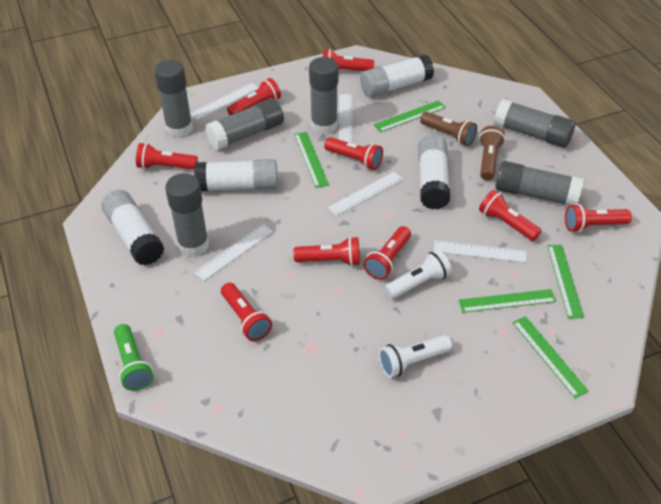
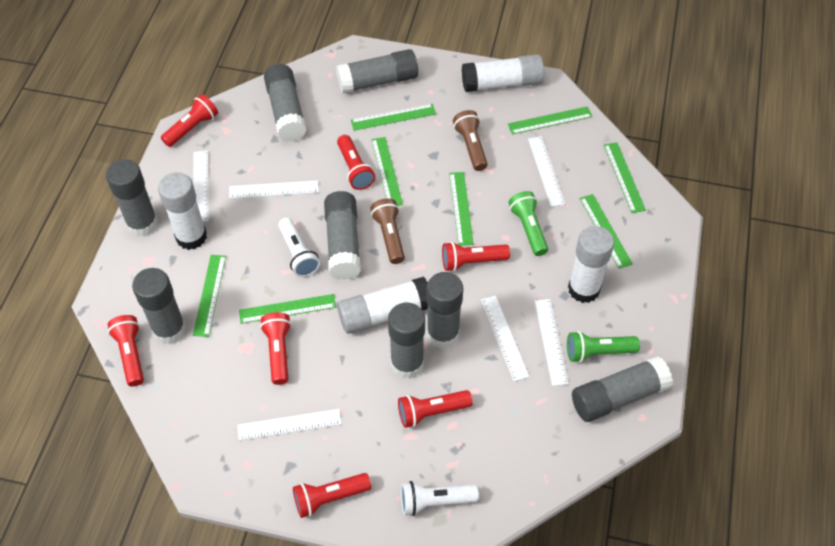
green flashlight: [114,324,153,391] = 1 -> [508,191,548,256] [567,331,640,363] = 2
green ruler: [294,132,329,188] [374,100,446,132] [459,289,556,313] [512,316,589,398] [547,245,584,319] = 5 -> [193,255,226,337] [239,294,336,324] [351,104,436,131] [371,137,403,206] [449,172,474,246] [508,106,593,135] [579,194,633,269] [604,142,646,213] = 8
grey glue stick: [154,60,193,138] [165,173,209,257] [205,98,284,150] [309,57,339,135] [494,99,576,148] [495,161,584,206] = 6 -> [106,159,158,237] [132,268,186,344] [264,64,307,142] [324,191,361,280] [336,49,418,94] [388,303,425,379] [426,272,463,348] [572,356,673,422] = 8
red flashlight: [136,143,198,169] [221,283,272,341] [227,78,281,115] [293,237,360,266] [323,49,374,71] [324,137,383,170] [364,226,411,280] [479,190,541,241] [565,204,632,232] = 9 -> [108,315,144,387] [161,94,218,147] [260,312,291,385] [293,473,371,518] [337,135,375,190] [398,390,473,428] [442,242,510,271] = 7
white ruler: [190,82,259,120] [194,224,273,281] [328,172,403,216] [339,94,352,143] [434,240,526,263] = 5 -> [194,151,209,222] [229,181,319,198] [237,409,341,441] [481,296,529,381] [528,136,565,207] [535,299,569,386] = 6

